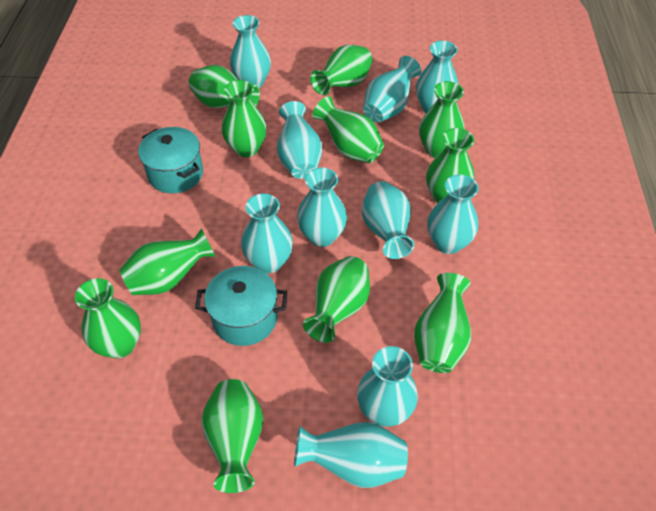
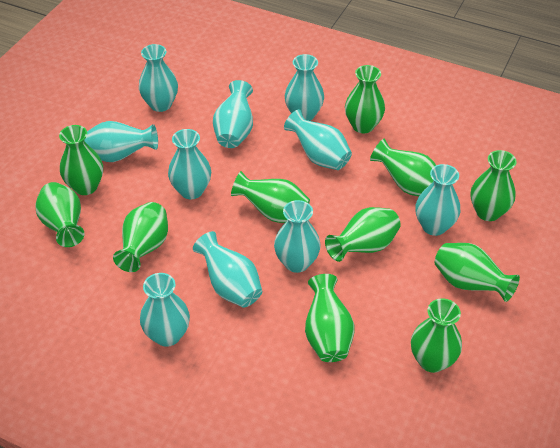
turquoise pot: [138,127,203,193] [195,266,287,346] = 2 -> none = 0

